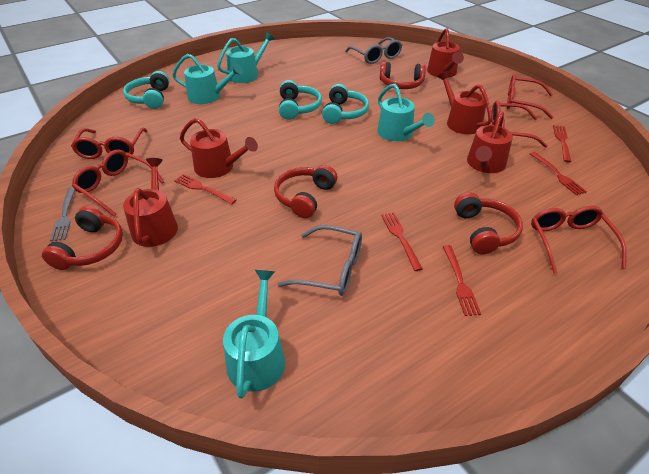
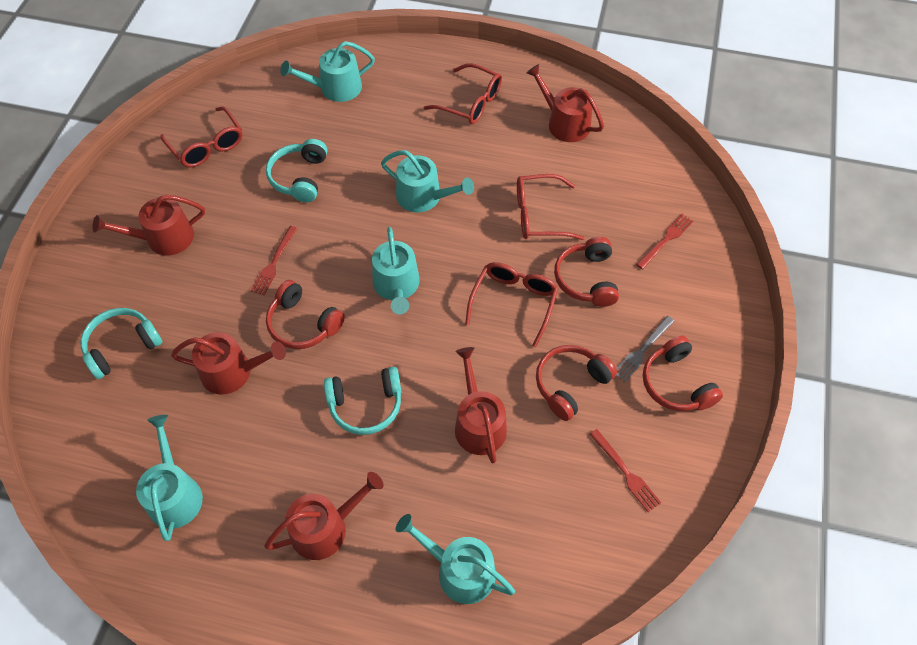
grey glasses: [278,225,362,296] [345,37,402,64] = 2 -> none = 0
red fork: [174,174,236,204] [381,212,423,271] [443,245,481,316] [530,152,587,195] [553,125,571,162] = 5 -> [251,226,298,295] [590,429,661,512] [636,214,693,269] = 3
red glasses: [71,128,148,159] [72,150,164,216] [492,101,548,148] [506,74,554,119] [531,206,627,274] = 5 -> [160,106,243,168] [423,63,502,124] [465,262,558,347] [517,174,585,240] = 4
turquoise watering can: [172,54,243,104] [217,32,275,83] [223,270,285,399] [377,84,435,141] = 4 -> [136,415,203,541] [280,41,375,102] [372,227,420,314] [381,150,474,212] [396,514,515,604] = 5

